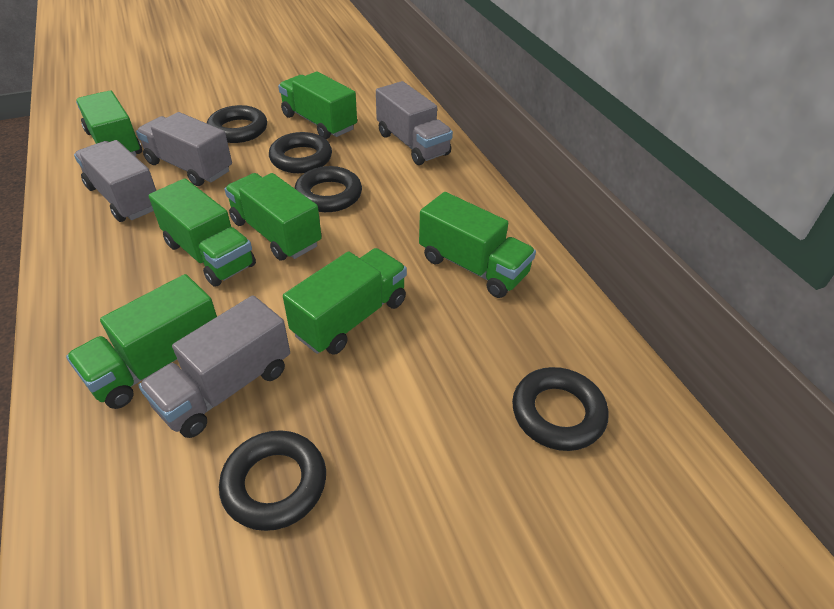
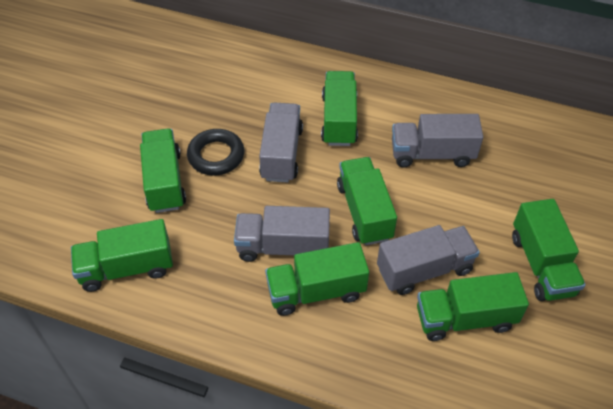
black ring: [207,105,267,143] [219,430,326,531] [269,132,332,173] [295,166,362,212] [512,367,608,451] = 5 -> [187,129,244,176] = 1

